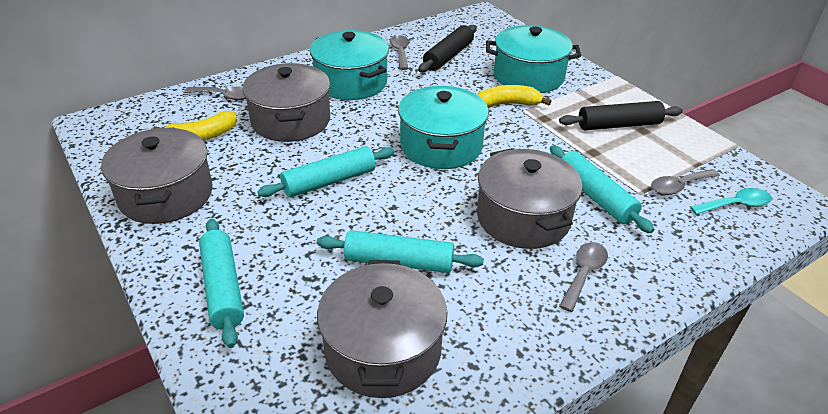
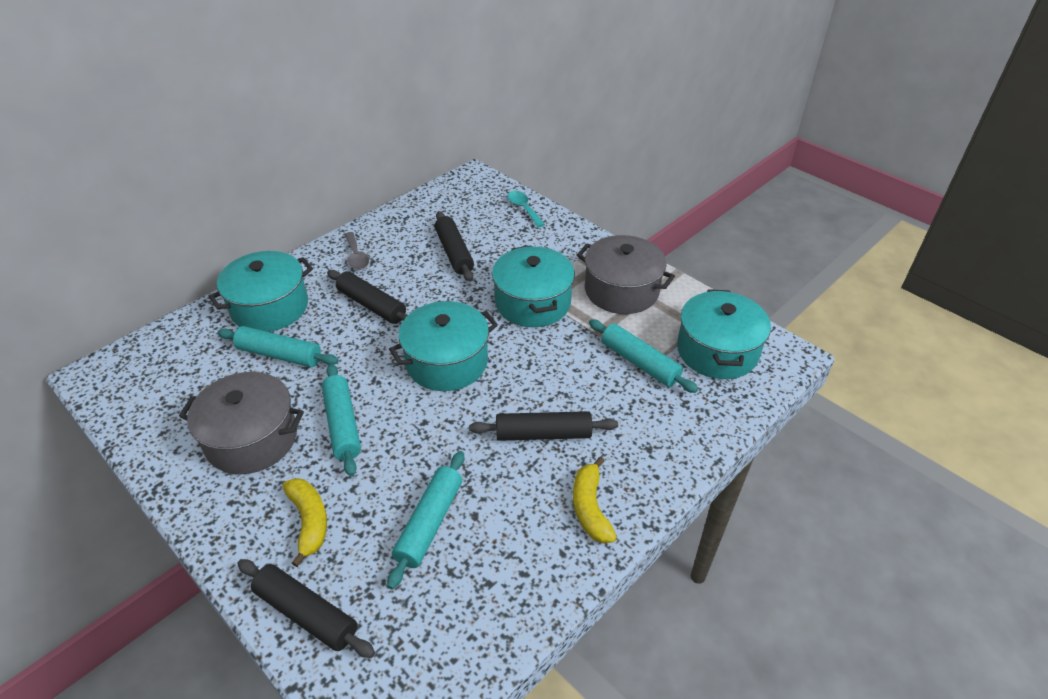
black rolling pin: [418,25,477,73] [559,101,683,131] = 2 -> [237,559,375,658] [327,270,408,324] [435,211,474,282] [469,411,618,441] = 4
grey pot: [101,127,213,224] [242,63,330,142] [317,260,447,398] [477,148,583,249] = 4 -> [179,372,304,474] [577,235,675,314] = 2
grey spoon: [184,87,246,100] [390,35,409,70] [559,242,608,312] [651,169,720,195] = 4 -> [345,232,369,270] = 1
turquoise pot: [310,30,389,100] [398,86,489,169] [486,25,581,93] = 3 -> [208,251,313,332] [389,301,498,391] [492,246,575,327] [677,289,771,379] = 4

